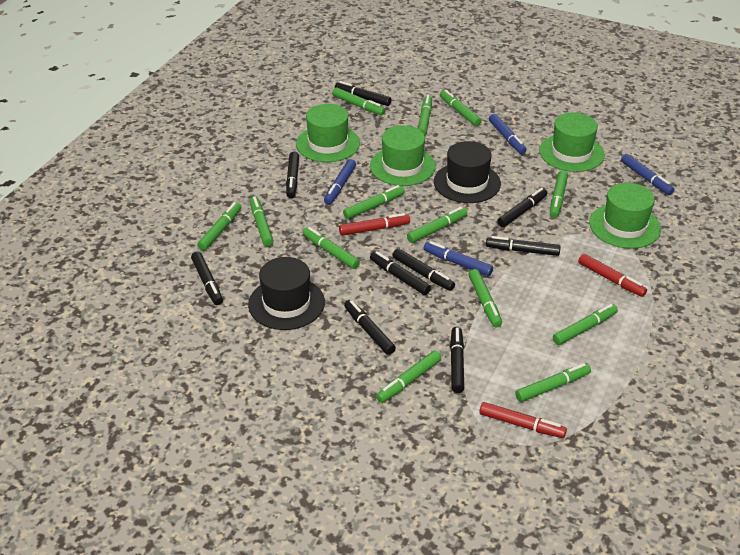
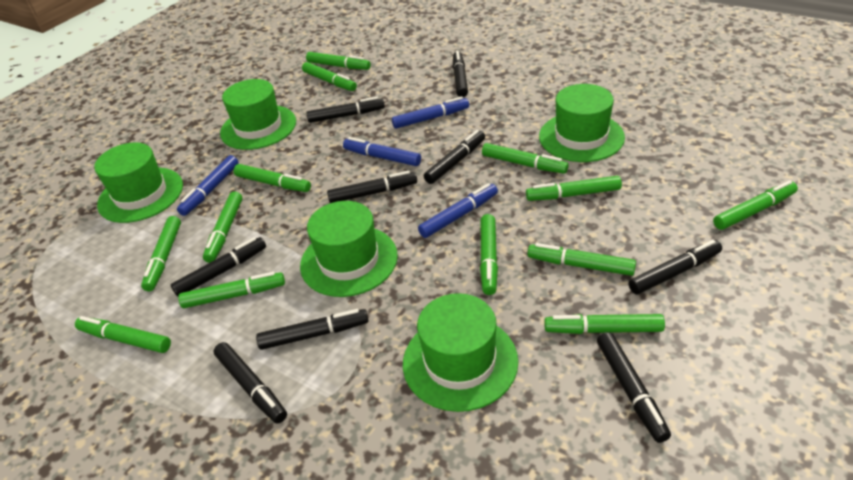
black hat: [248,257,325,330] [434,141,501,203] = 2 -> none = 0
green hat: [296,104,360,162] [370,125,436,186] [539,113,605,172] [589,183,661,249] = 4 -> [94,142,183,223] [220,79,296,150] [300,201,398,297] [403,293,518,412] [539,84,625,162] = 5
red marker: [339,213,410,236] [479,402,567,438] [578,254,647,297] = 3 -> none = 0

